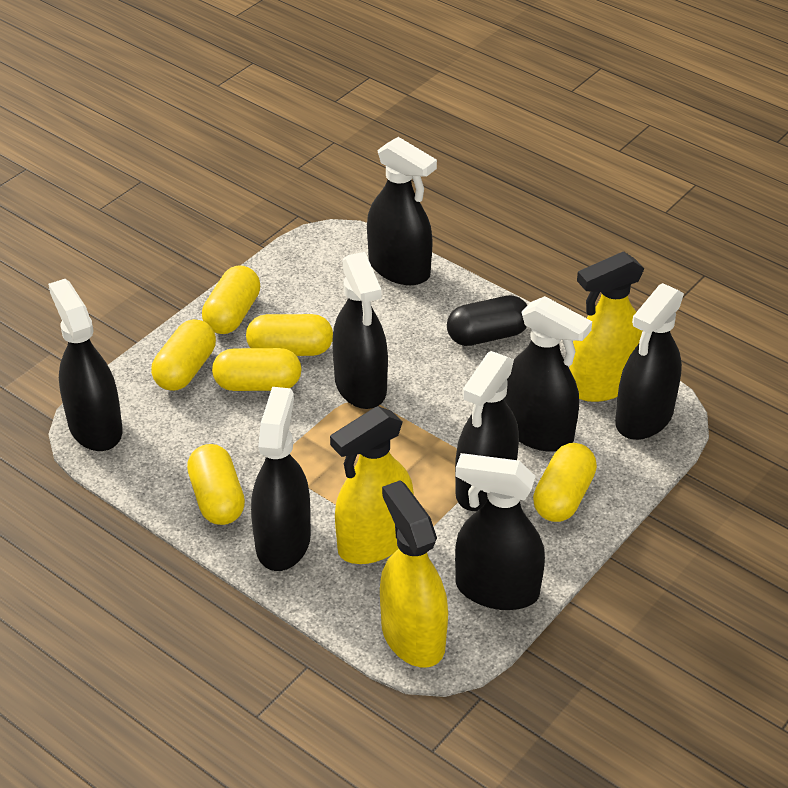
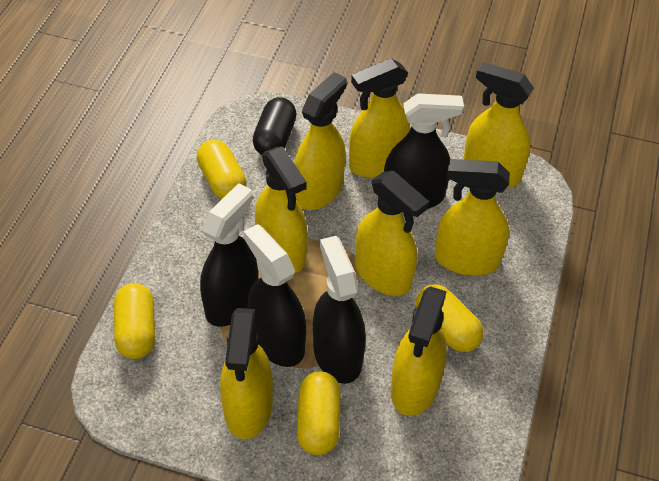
black spray bottle: [48,279,123,451] [251,387,311,571] [332,252,388,409] [367,137,437,285] [455,351,519,511] [455,453,545,610] [504,296,592,452] [615,283,684,440] = 8 -> [200,183,259,327] [244,224,306,367] [313,236,366,384] [384,93,464,209] = 4
yellow capsule: [151,319,216,391] [187,444,245,525] [202,265,260,334] [212,348,302,391] [246,314,333,356] [533,443,597,522] = 6 -> [114,283,155,359] [197,140,247,199] [297,371,341,455] [416,284,484,352] = 4
yellow spray bottle: [330,406,414,564] [380,480,448,668] [569,251,644,402] = 3 -> [220,308,273,439] [255,146,308,273] [294,72,347,210] [349,58,410,178] [355,170,429,296] [391,286,447,416] [435,159,510,276] [463,62,534,188] = 8

